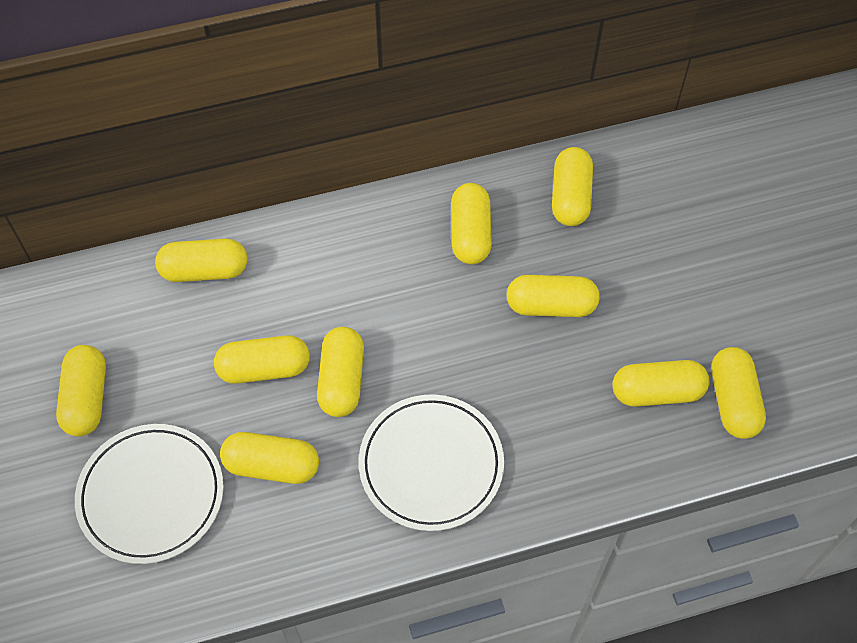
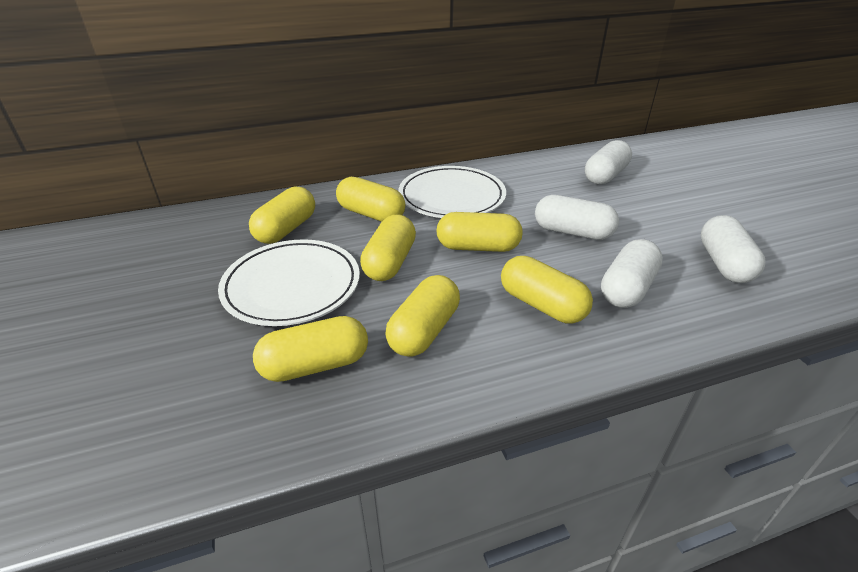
white capsule: none = 0 -> [535,195,619,240] [585,140,632,185] [601,239,663,308] [701,215,766,283] = 4
yellow capsule: [56,345,106,436] [155,238,247,282] [214,335,310,384] [220,432,319,484] [317,327,364,417] [451,183,492,264] [506,275,600,317] [552,147,593,226] [613,360,709,407] [711,347,766,439] = 10 -> [249,186,315,244] [253,316,368,382] [336,177,405,222] [360,215,416,281] [385,275,460,357] [436,212,523,252] [501,256,593,324] = 7

